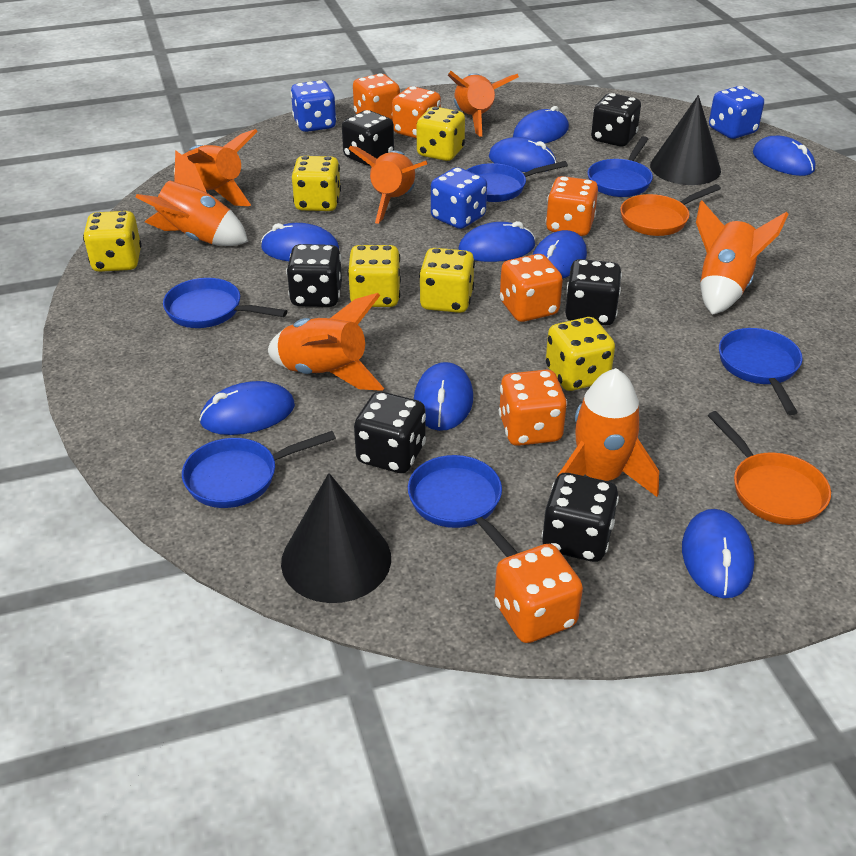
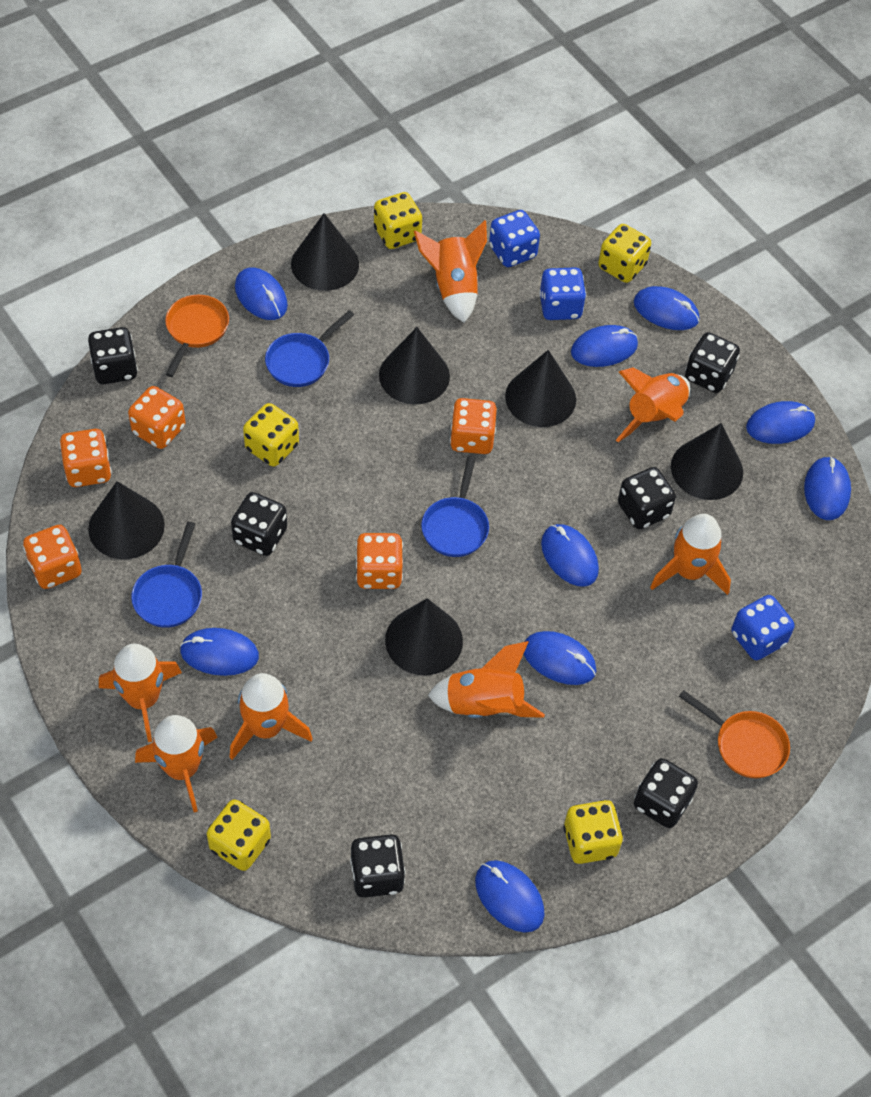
black cone: [281,473,391,603] [650,95,721,185] = 2 -> [88,481,165,559] [291,213,359,291] [379,327,450,404] [385,598,463,675] [505,350,576,427] [671,423,743,500] = 6
blue pan: [163,278,287,328] [182,431,336,508] [408,455,518,557] [467,161,568,202] [587,136,653,197] [719,328,803,415] = 6 -> [131,522,202,628] [265,310,354,387] [421,456,489,557] = 3
orange dice: [353,74,400,120] [392,86,441,139] [494,544,583,643] [499,370,567,446] [500,254,563,322] [546,176,598,236] = 6 -> [23,525,82,589] [59,429,112,487] [128,386,186,449] [356,533,403,589] [450,398,497,454] = 5
yellow dice: [83,211,142,272] [292,156,341,211] [347,245,401,307] [416,107,465,161] [419,248,475,313] [546,317,615,391] = 6 -> [207,799,271,871] [243,403,299,467] [374,192,422,249] [563,800,623,864] [598,224,651,283] = 5

